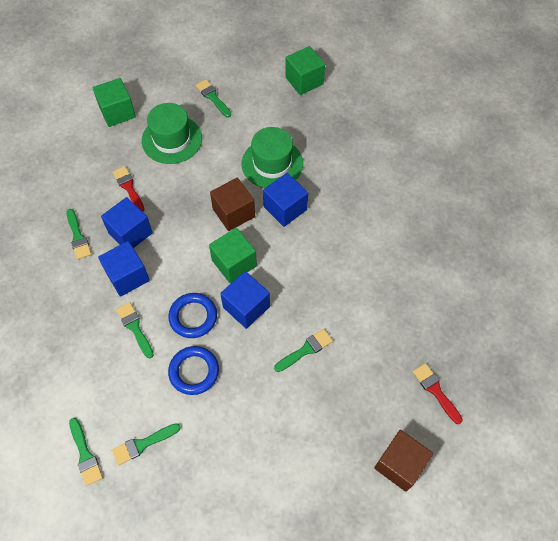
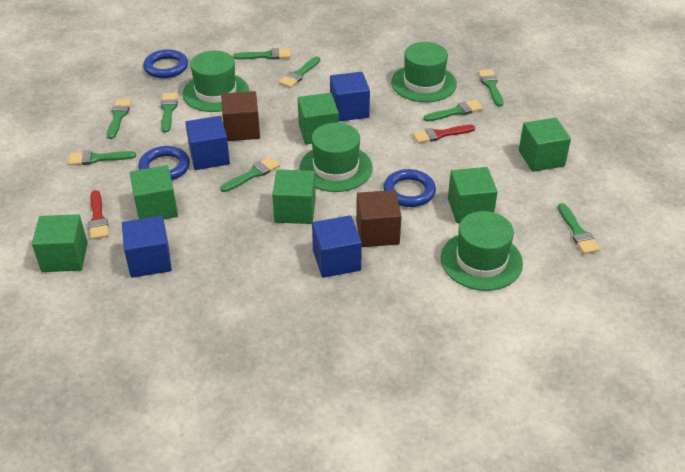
blue ring: [168,293,217,338] [168,346,219,395] = 2 -> [138,146,190,180] [143,49,188,78] [383,169,436,207] = 3
green brush: [66,209,91,260] [69,418,103,486] [112,423,181,465] [116,302,154,358] [196,79,231,117] [274,329,333,372] = 6 -> [68,151,136,165] [107,99,132,139] [161,93,178,133] [220,156,280,192] [233,48,291,60] [279,56,320,88] [424,100,483,122] [478,69,503,107] [558,203,600,254] = 9
green cube: [93,78,136,127] [209,228,257,283] [285,46,325,95] = 3 -> [32,214,88,272] [130,165,178,219] [272,169,316,224] [298,93,339,145] [448,167,498,223] [519,117,571,172] = 6
green hat: [142,103,202,164] [242,127,303,188] = 2 -> [183,51,249,112] [299,123,373,192] [391,42,457,102] [441,211,523,291] = 4

